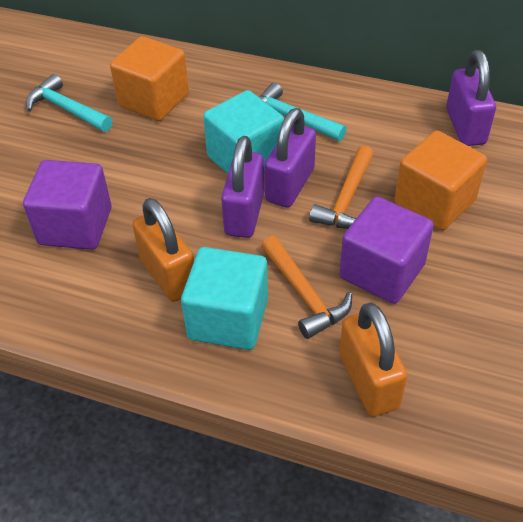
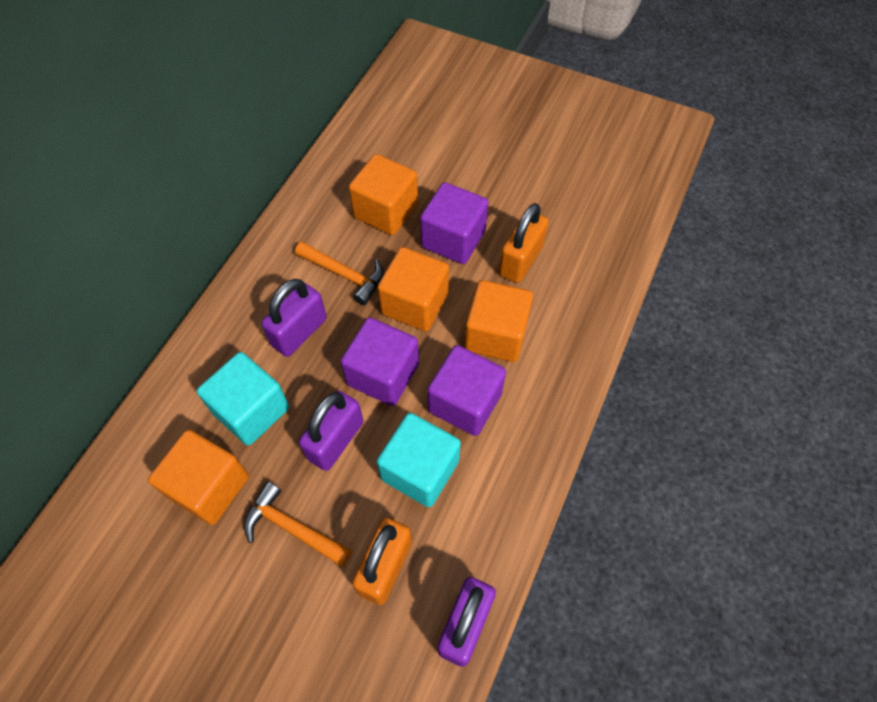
orange cube: [110,36,189,121] [394,131,487,230] = 2 -> [148,430,249,525] [349,154,418,235] [377,247,449,331] [464,280,533,362] = 4
purple cube: [23,160,111,250] [339,197,434,304] = 2 -> [341,317,419,406] [420,182,489,264] [427,345,506,436] = 3
turquoise hammer: [26,74,113,132] [259,83,347,141] = 2 -> none = 0

